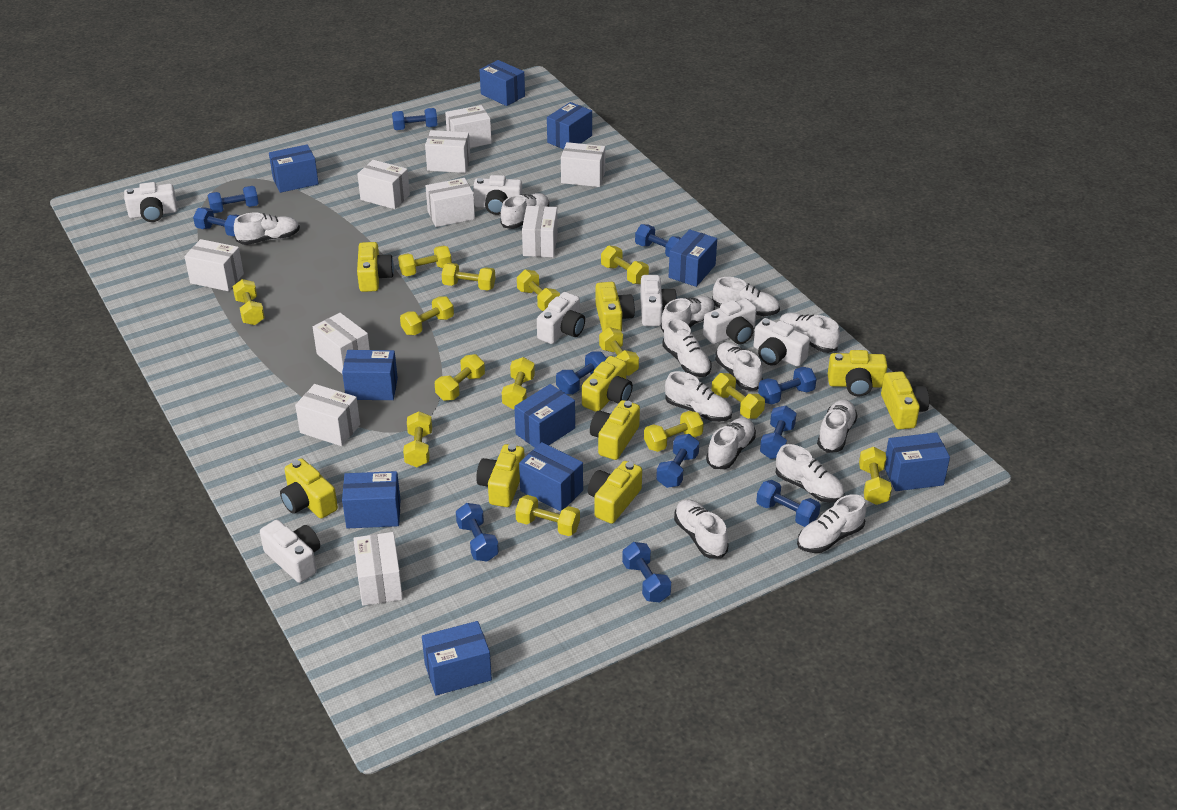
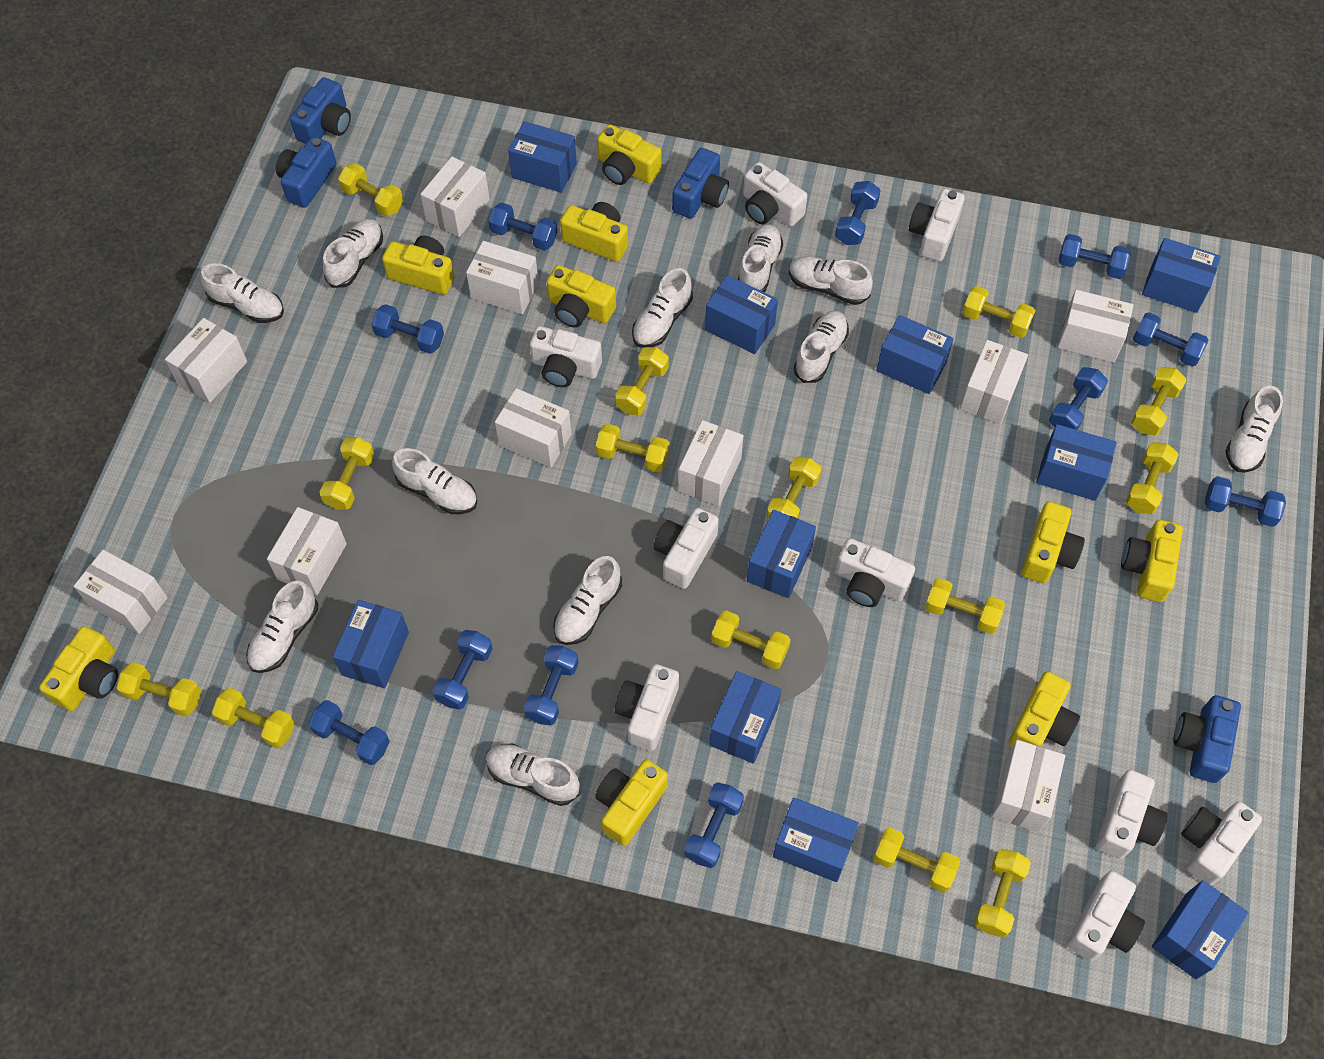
blue camera: none = 0 -> [276,137,336,208] [290,77,351,144] [672,148,729,219] [1173,695,1241,783] = 4
white camera: [124,182,177,222] [260,520,320,583] [473,175,522,215] [537,292,585,344] [640,275,677,326] [703,298,757,344] [754,318,810,367] = 7 -> [530,326,602,387] [615,664,679,751] [654,508,719,589] [743,162,807,227] [835,538,915,607] [909,189,965,261] [1067,871,1145,961] [1096,770,1168,859] [1181,801,1262,886] = 9
white shoe: [234,212,300,245] [500,193,549,229] [661,296,715,333] [662,319,711,377] [665,371,732,422] [674,499,729,558] [706,417,756,469] [712,277,780,316] [715,342,763,391] [775,444,845,503] [779,312,840,353] [797,494,866,553] [817,399,858,453] = 13 -> [201,263,284,323] [246,581,318,673] [323,219,383,288] [392,448,477,514] [486,744,580,806] [553,556,622,645] [632,268,693,348] [738,224,783,292] [789,256,873,305] [794,311,849,383] [1225,386,1283,473] = 11

